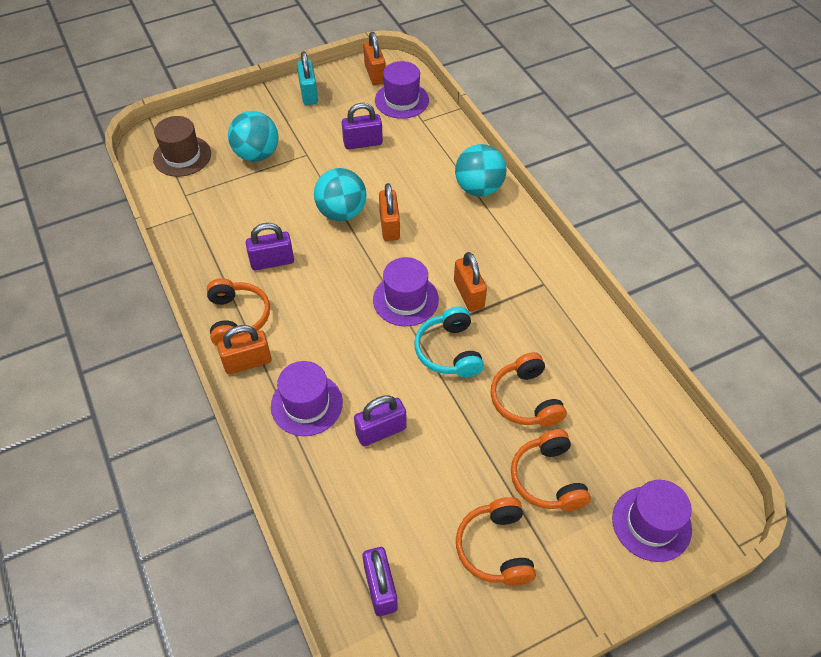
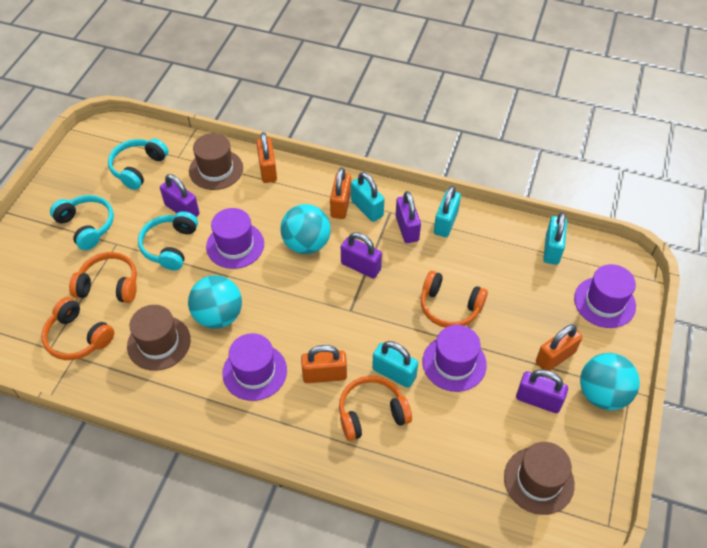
brown hat: [153,116,211,177] = 1 -> [127,305,191,371] [189,133,243,190] [504,442,575,515] = 3
turquoise headphones: [414,306,484,378] = 1 -> [50,195,114,250] [108,138,169,190] [138,211,198,271] = 3
turquoise padlock: [297,51,318,105] = 1 -> [351,172,385,222] [372,341,418,388] [434,186,461,237] [543,212,567,265] = 4

